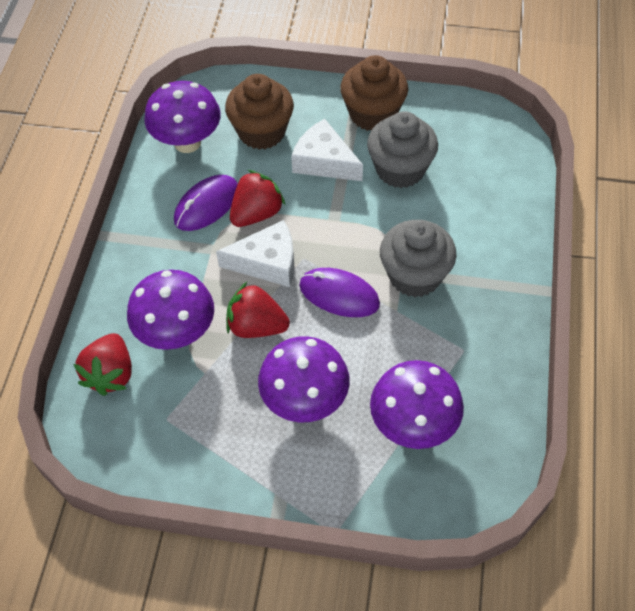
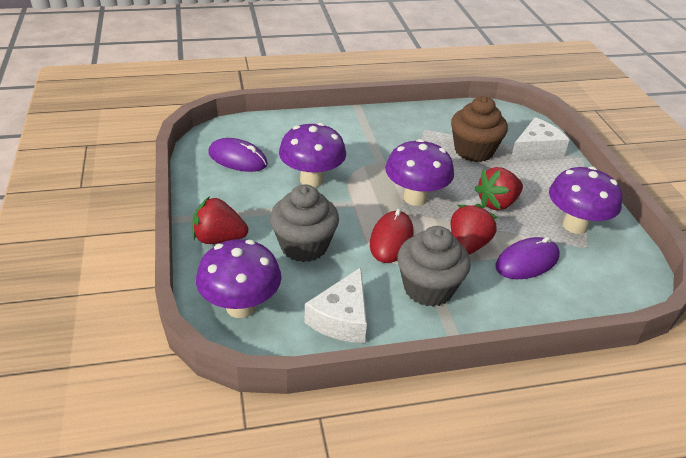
brown cupcake: [225,74,294,150] [340,55,408,131] = 2 -> [451,96,508,162] = 1
red mouse: none = 0 -> [370,209,413,263] = 1

